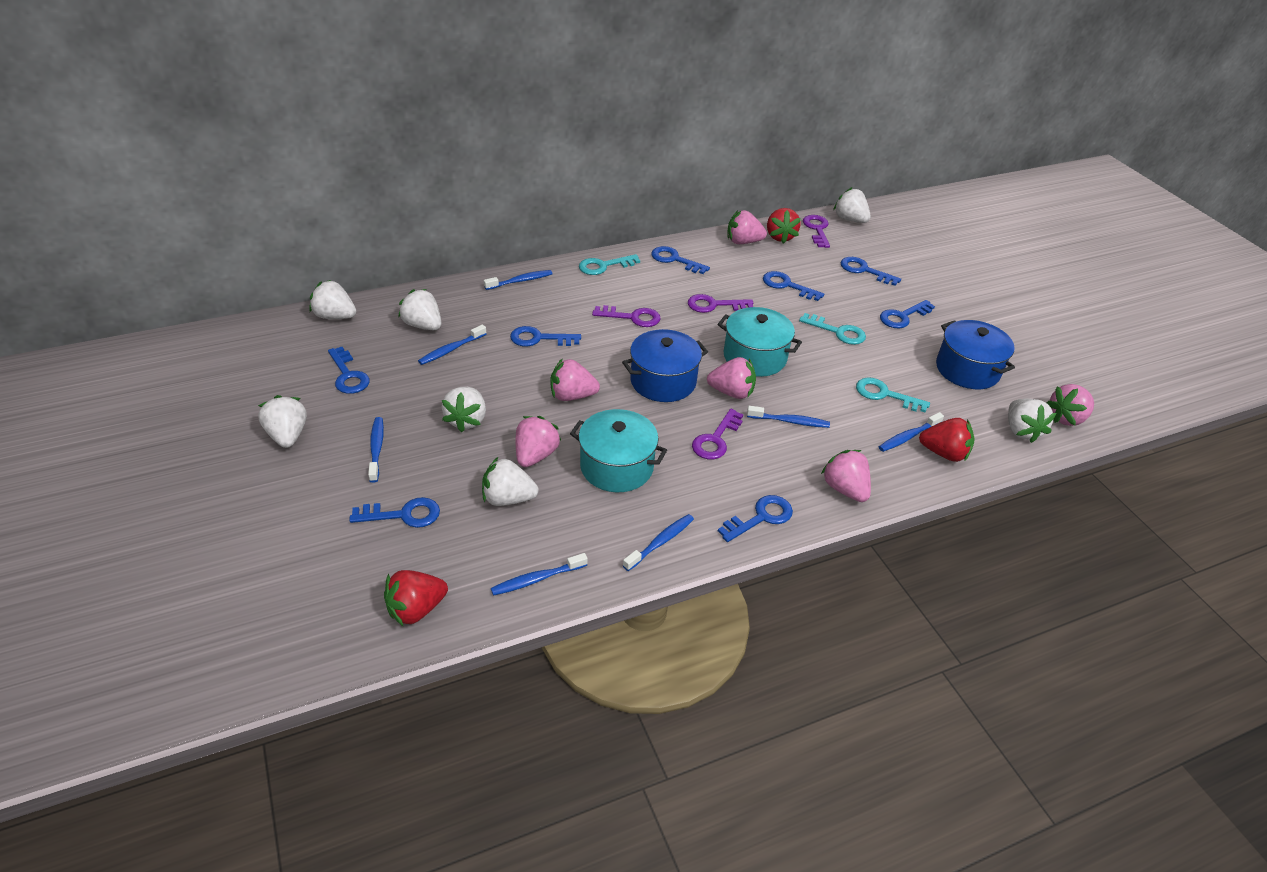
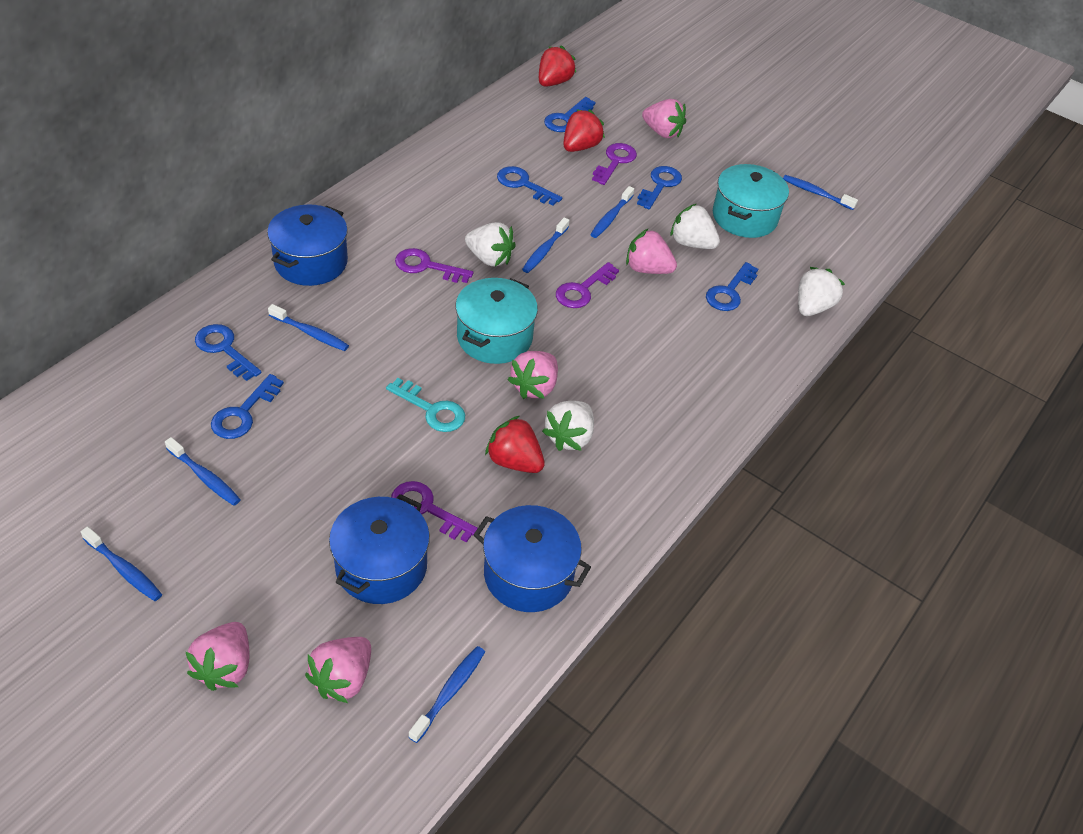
blue key: [328,347,370,394] [349,497,440,528] [510,326,581,346] [651,246,710,274] [718,495,793,542] [763,271,824,301] [840,257,901,286] [880,300,935,328] = 8 -> [195,324,262,381] [211,374,284,439] [497,166,562,206] [544,97,596,132] [637,166,682,209] [706,262,758,311] = 6
blue pot: [622,329,708,402] [936,320,1015,389] = 2 -> [267,205,348,286] [329,494,430,604] [473,505,591,612] = 3
pink strawberry: [516,416,561,467] [550,358,600,401] [707,357,756,399] [727,210,767,244] [821,450,871,502] [1047,384,1094,426] = 6 -> [186,622,249,691] [305,637,371,703] [508,351,558,399] [626,228,677,274] [642,99,686,138] = 5
turquoise key: [579,254,640,275] [799,313,866,345] [856,377,930,412] = 3 -> [386,378,465,432] = 1
white strawberry: [258,395,307,448] [309,280,356,319] [398,289,441,330] [442,387,486,432] [482,457,539,506] [833,187,871,223] [1008,399,1056,443] = 7 -> [465,222,516,267] [542,401,594,451] [670,204,720,249] [798,267,845,316] = 4

